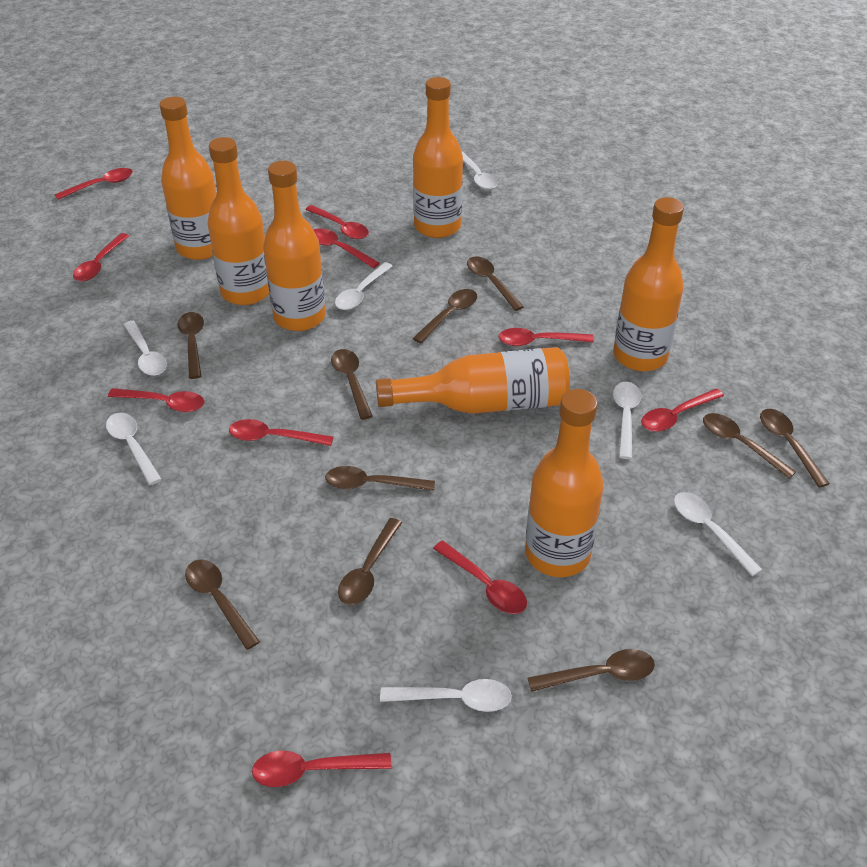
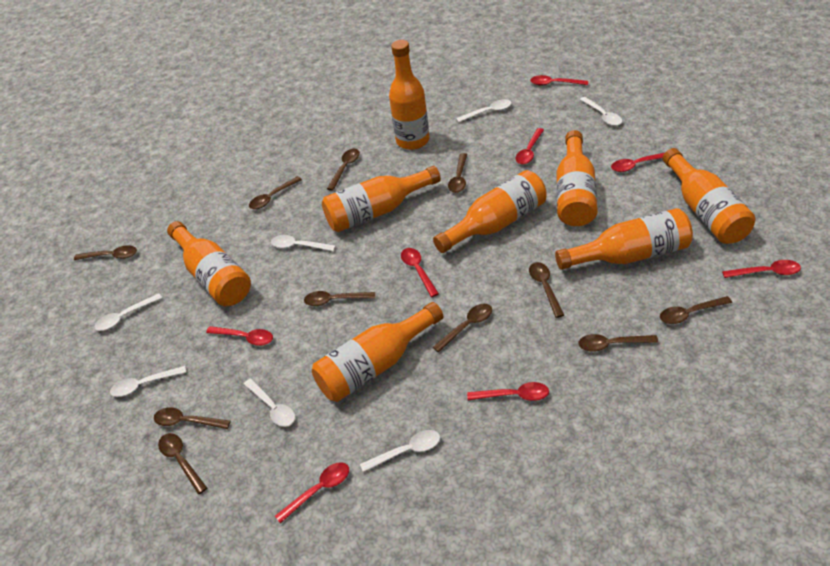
brown spoon: [177,312,204,379] [185,560,260,650] [325,466,435,491] [331,349,373,420] [338,518,402,605] [412,289,477,343] [467,256,524,311] [528,649,655,692] [703,413,796,479] [760,409,830,488] = 10 -> [74,245,137,260] [154,407,231,429] [158,433,207,494] [249,176,302,209] [304,291,375,306] [327,149,360,191] [432,304,492,352] [448,153,467,193] [529,262,564,318] [578,334,658,352] [660,296,732,324] = 11
orange bottle: [160,96,216,260] [208,137,269,305] [263,161,326,331] [376,347,570,414] [413,77,463,238] [525,389,604,577] [613,197,684,371] = 7 -> [167,221,251,306] [312,302,443,402] [322,166,441,232] [389,40,429,150] [433,170,547,253] [555,208,693,270] [556,130,598,226] [662,148,755,244] = 8
red spoon: [54,168,133,200] [73,233,129,281] [108,388,205,412] [229,419,333,446] [252,751,391,787] [305,205,369,239] [314,228,380,268] [433,540,527,614] [499,328,594,346] [641,388,724,432] = 10 -> [206,326,273,346] [275,462,349,524] [401,248,439,297] [467,382,549,401] [516,128,544,165] [530,75,588,86] [611,153,664,172] [722,260,801,278] = 8

